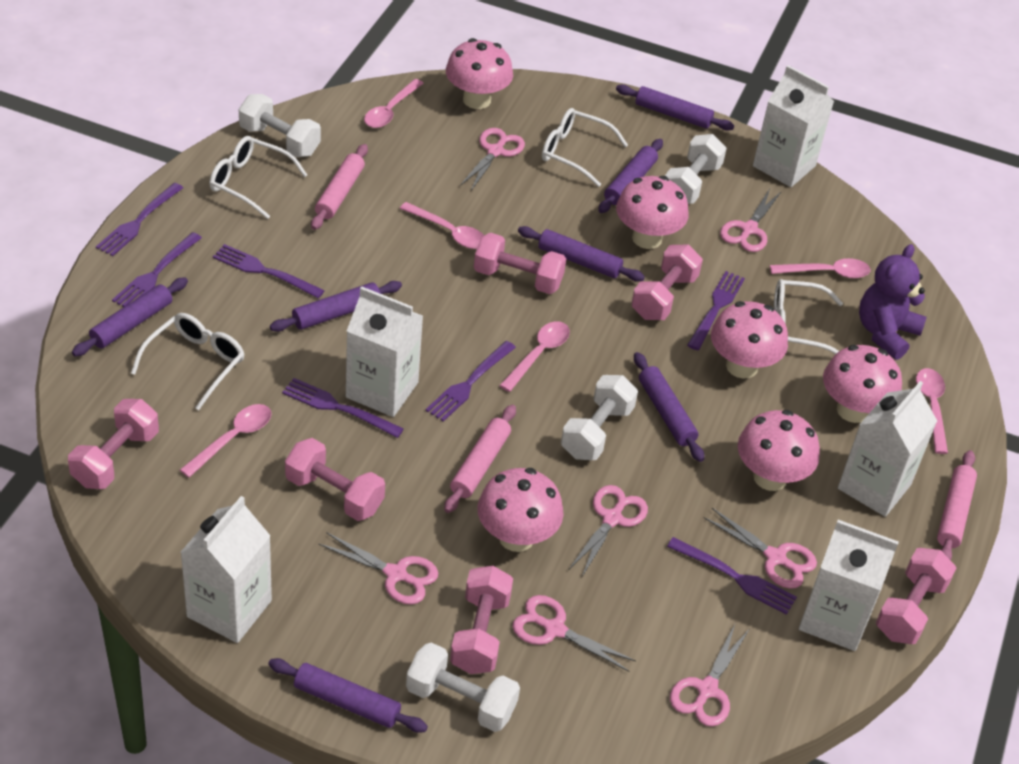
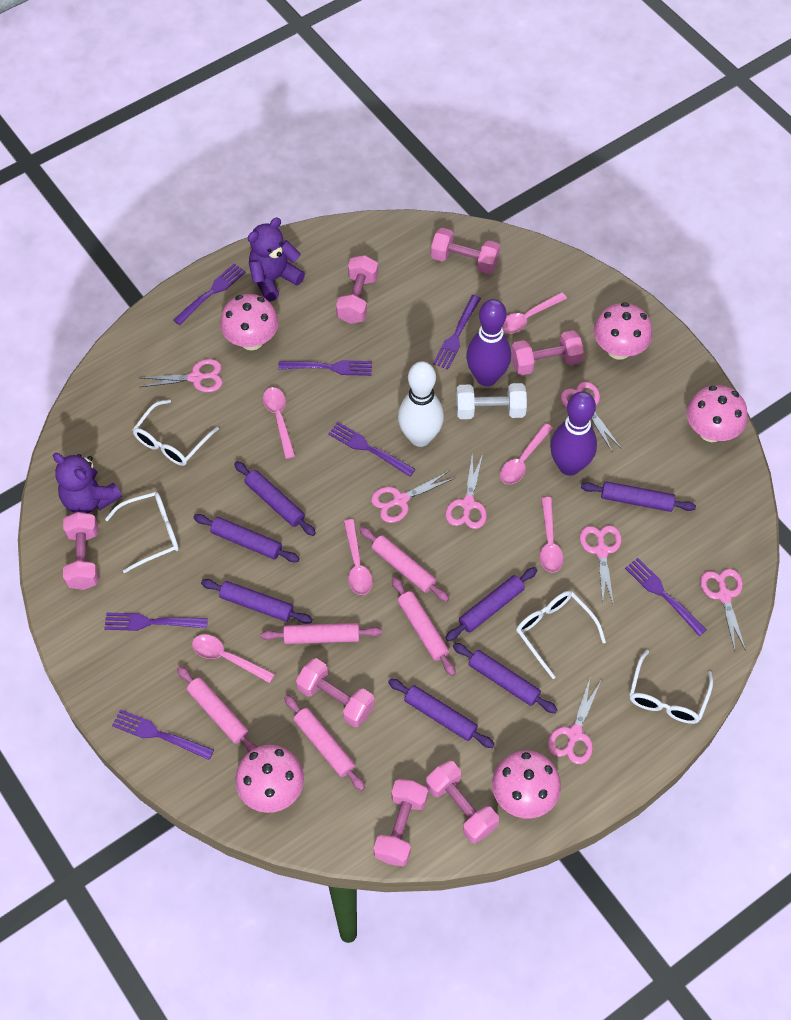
pink dumbbell: [68,399,159,489] [285,438,385,521] [450,566,513,674] [474,233,566,294] [631,245,703,320] [876,548,956,644] = 6 -> [63,512,98,590] [296,658,375,727] [336,255,378,324] [373,779,428,866] [426,761,499,843] [431,228,500,274] [511,330,584,375] = 7
pink mushroom: [446,38,513,109] [477,468,564,552] [616,176,688,249] [711,301,788,379] [738,410,820,491] [823,345,902,423] = 6 -> [220,294,279,350] [235,745,304,813] [492,751,561,819] [594,302,653,360] [687,385,748,442] = 5
pink rolling pin: [311,144,368,230] [444,405,516,513] [937,450,977,560] = 3 -> [177,666,257,752] [261,623,382,644] [284,695,365,791] [359,527,449,602] [392,577,456,676] = 5
purple bowling pin: none = 0 -> [466,299,511,386] [550,391,597,476] = 2
purple teddy bear: [859,244,927,360] = 1 -> [53,453,122,513] [248,218,305,302] = 2
white bowling pin: none = 0 -> [398,361,444,447] = 1
white carton: [180,496,272,643] [346,286,423,417] [753,65,834,187] [799,520,899,651] [838,381,937,517] = 5 -> none = 0
white dumbbell: [239,94,321,157] [406,642,520,732] [561,375,638,460] [665,134,727,204] = 4 -> [456,383,527,419] = 1

